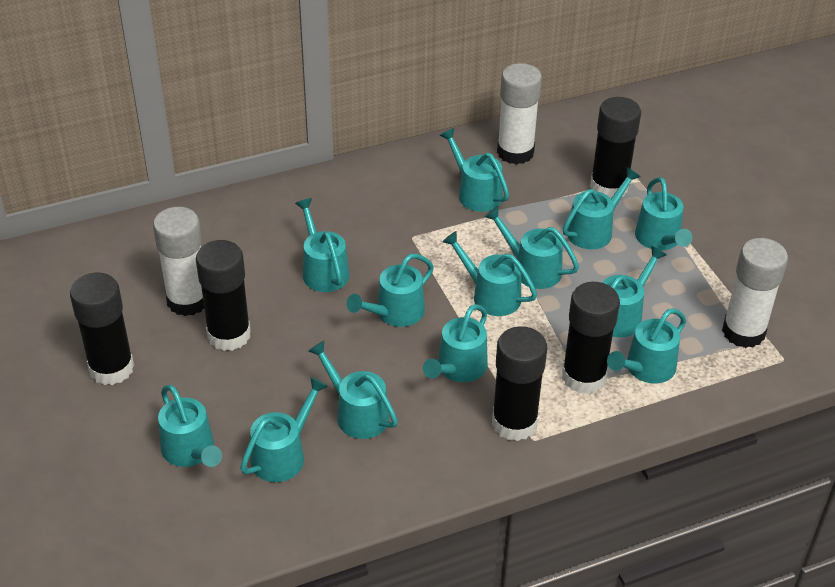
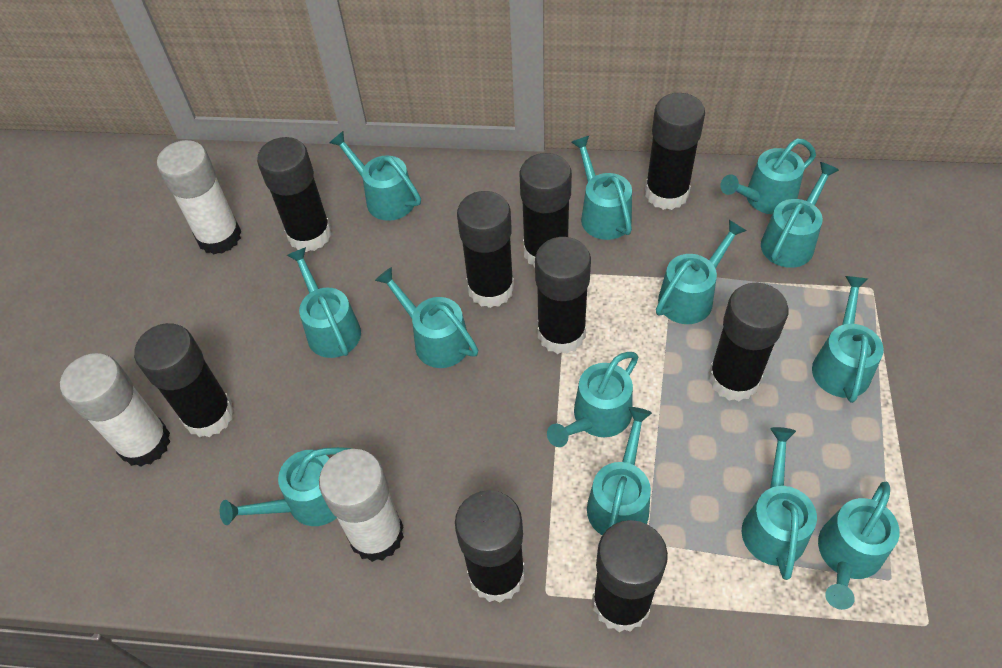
black glue stick: [70,272,134,385] [196,240,251,351] [492,326,547,441] [562,282,620,394] [590,97,641,198] = 5 -> [134,323,234,437] [257,137,331,252] [455,490,525,603] [457,191,514,308] [520,153,572,267] [535,237,591,354] [592,520,668,632] [645,93,705,210] [709,283,789,401] = 9

